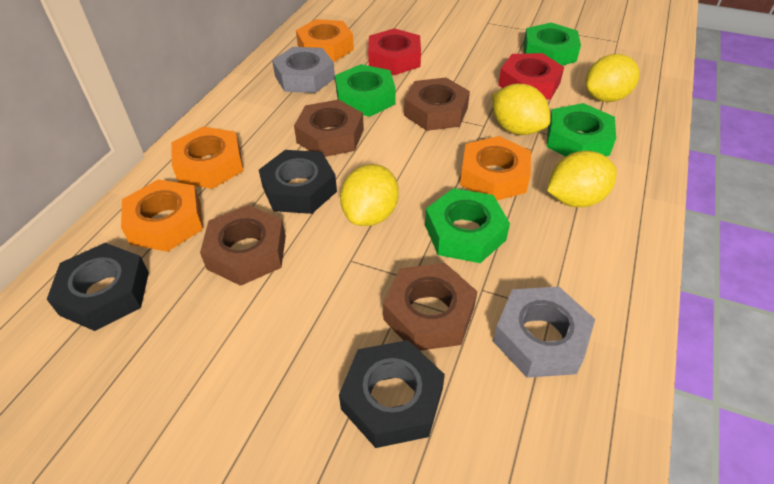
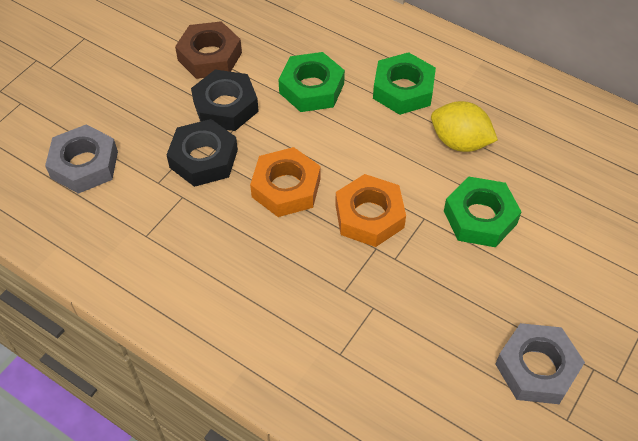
black nut: [47,243,149,331] [259,150,337,214] [339,340,445,448] = 3 -> [167,119,238,187] [191,69,259,131] = 2
brown nut: [200,205,286,286] [294,99,364,157] [383,263,477,351] [404,78,470,131] = 4 -> [175,21,242,79] = 1
green nut: [335,64,396,117] [425,188,510,263] [523,23,581,66] [547,103,616,156] = 4 -> [278,52,345,112] [373,52,436,115] [444,177,522,247] = 3
orange nut: [121,179,203,252] [171,126,244,189] [296,19,354,62] [460,136,531,200] = 4 -> [250,147,321,217] [335,174,406,247] = 2
red nut: [368,28,421,75] [498,53,564,100] = 2 -> none = 0
yellow lemon: [340,164,399,226] [492,84,551,135] [547,151,617,207] [585,54,640,102] = 4 -> [431,101,498,152] = 1

